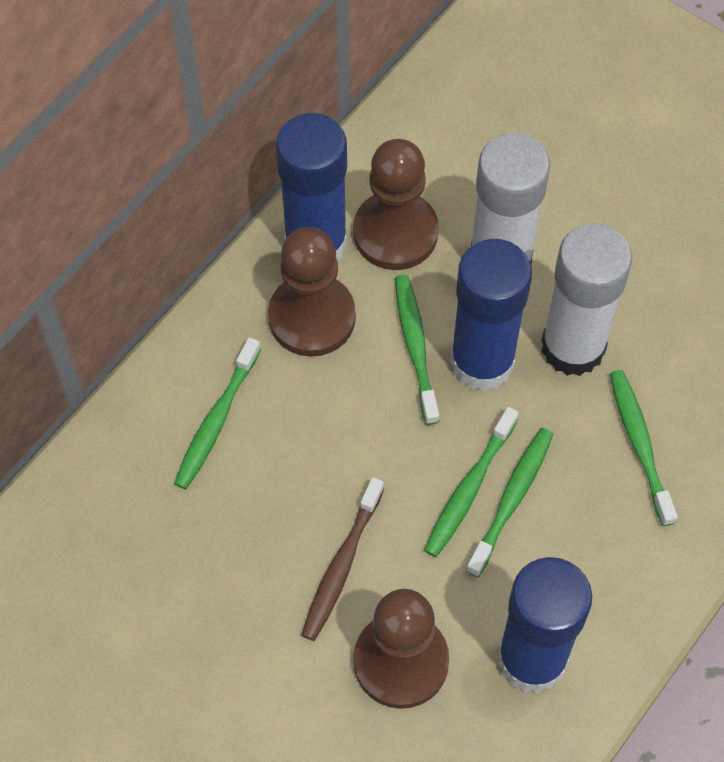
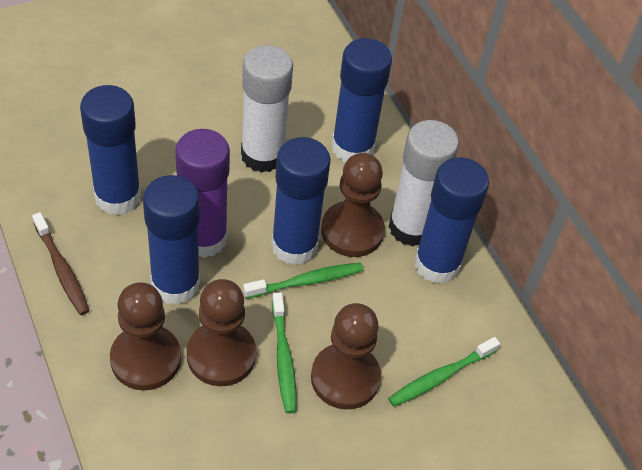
blue glue stick: [276,113,347,260] [450,239,532,391] [498,557,592,693] = 3 -> [80,85,141,215] [143,175,200,305] [271,137,331,265] [331,38,392,162] [414,157,489,284] = 5
brown pawn: [268,227,356,357] [353,139,439,270] [353,589,449,709] = 3 -> [110,282,181,390] [187,279,256,386] [311,303,381,409] [321,153,385,257] = 4
green toothbrush: [174,337,261,489] [395,275,439,425] [424,407,519,557] [466,428,553,577] [610,370,678,526] = 5 -> [243,262,363,299] [272,292,296,414] [388,337,500,407] = 3
purple glue stick: none = 0 -> [175,129,230,258] = 1

